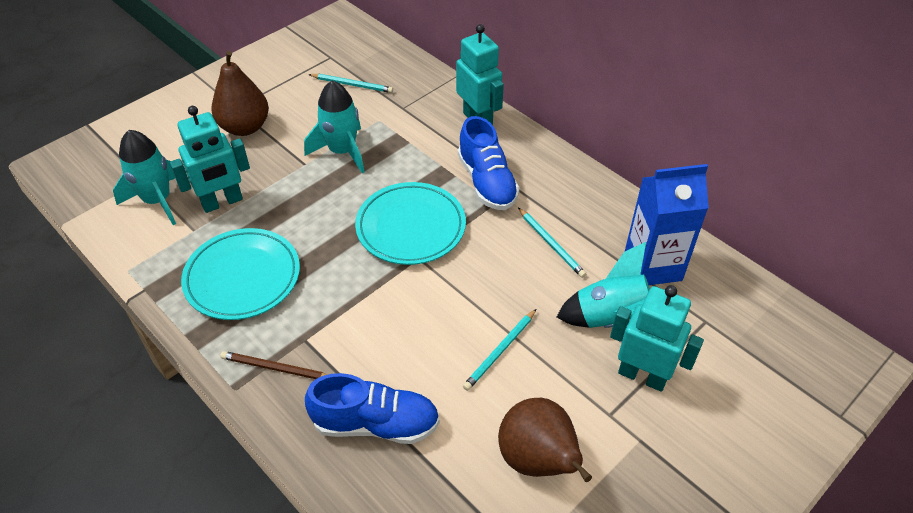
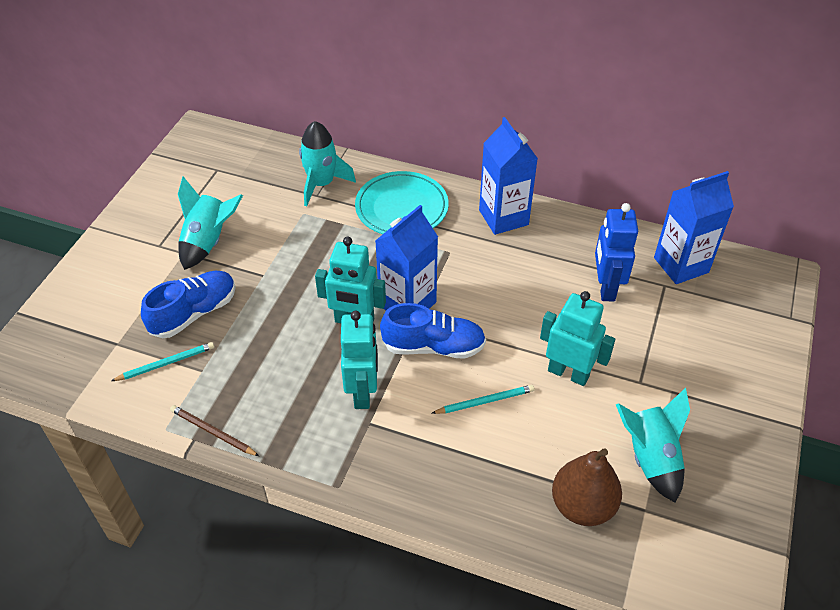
blue carton: [625,164,709,285] = 1 -> [375,205,438,310] [479,117,538,235] [654,171,734,284] = 3
blue robot: none = 0 -> [595,203,638,301] = 1
brown pear: [211,51,269,136] [498,398,592,482] = 2 -> [552,448,622,526] = 1
turquoise pencil: [308,74,393,93] [463,309,536,391] [518,208,586,278] = 3 -> [111,342,214,381] [432,385,535,414] = 2
turquoise plate: [181,228,300,320] [355,182,466,265] = 2 -> [355,171,449,234] = 1

